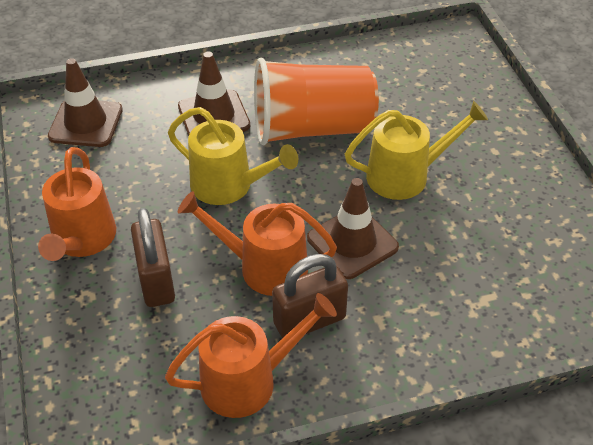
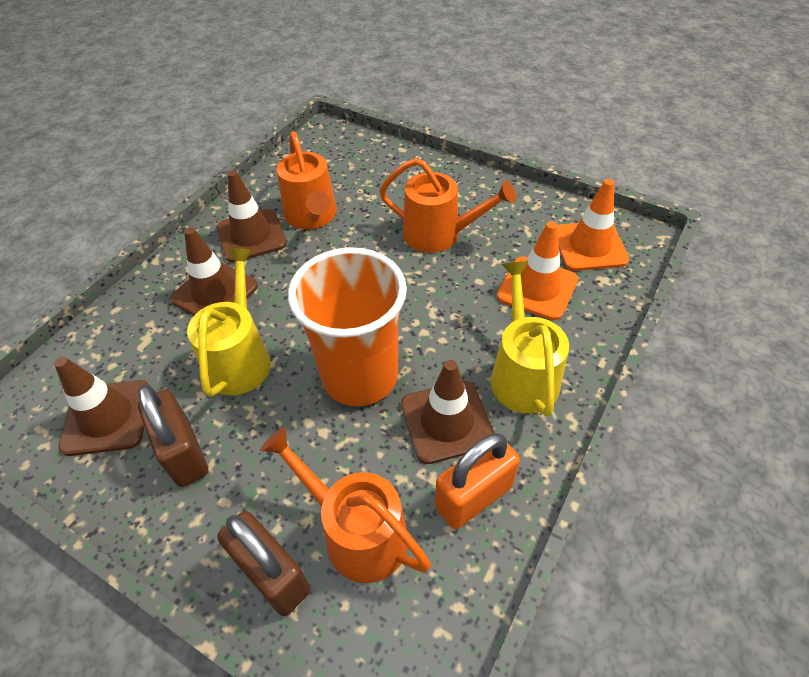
brown traffic cone: [48,58,123,147] [178,51,250,136] [307,178,399,279] = 3 -> [54,357,149,456] [170,227,258,316] [216,170,287,263] [401,360,494,464] = 4
orange padlock: none = 0 -> [435,433,520,529] = 1
orange traffic cone: none = 0 -> [497,221,578,320] [557,179,630,271] = 2

